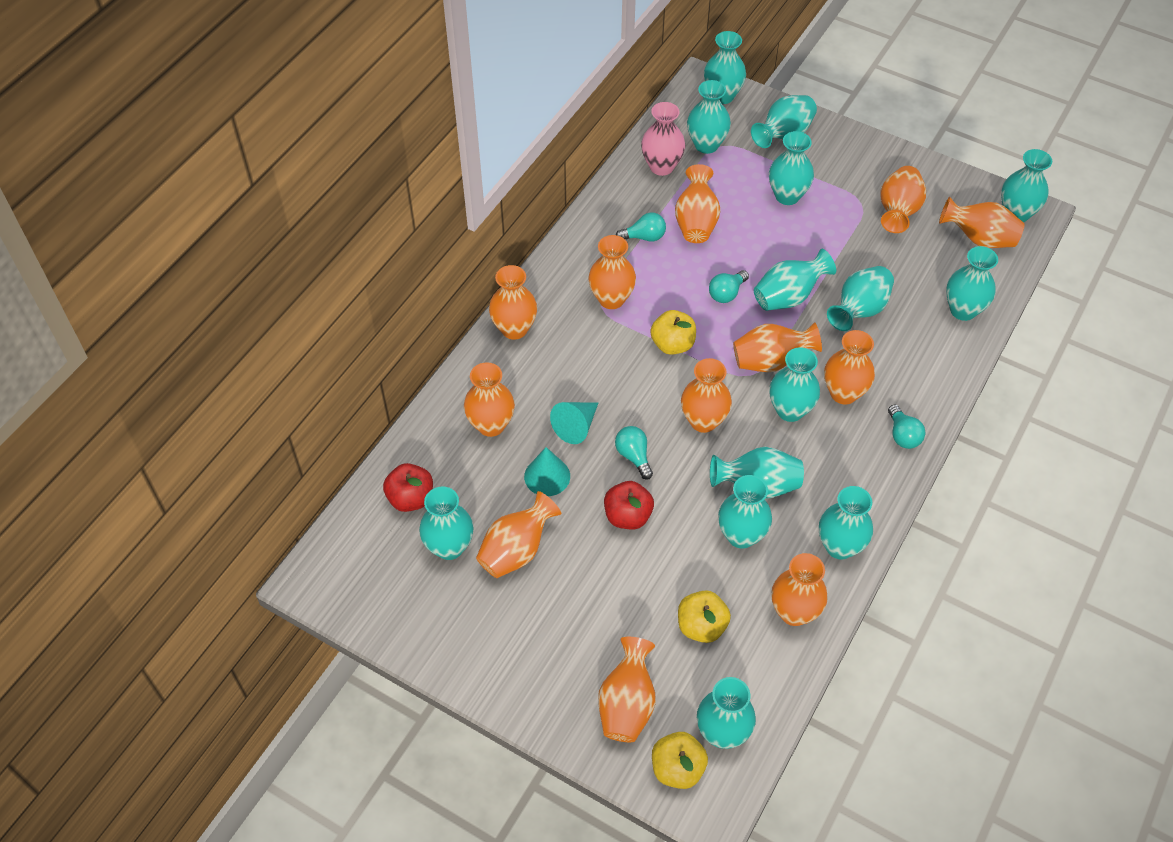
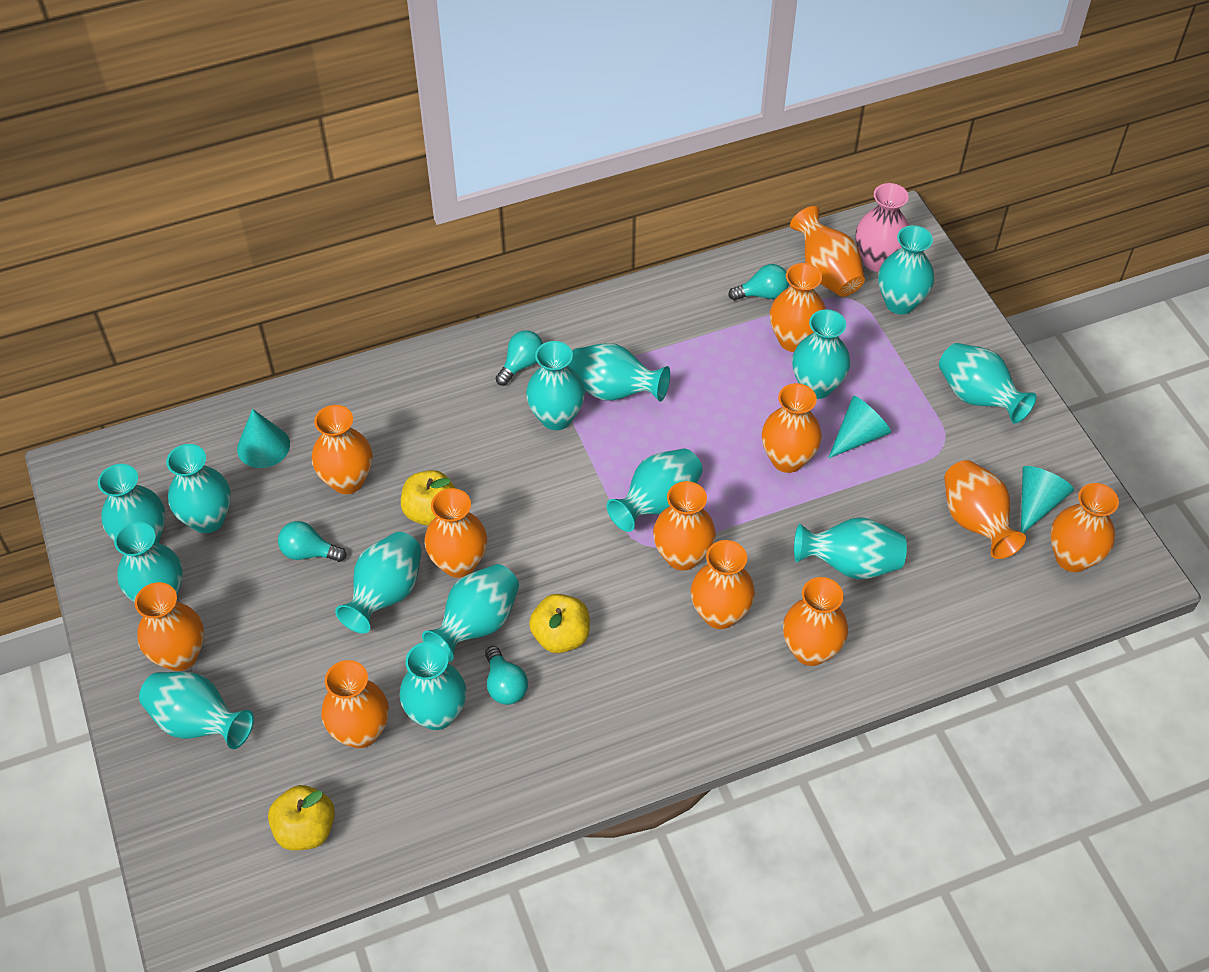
red apple: [383,463,433,512] [604,481,654,529] = 2 -> none = 0
turquoise cone: [524,447,570,496] [550,402,598,444] = 2 -> [237,409,290,468] [828,396,891,459] [1021,466,1074,533] = 3

